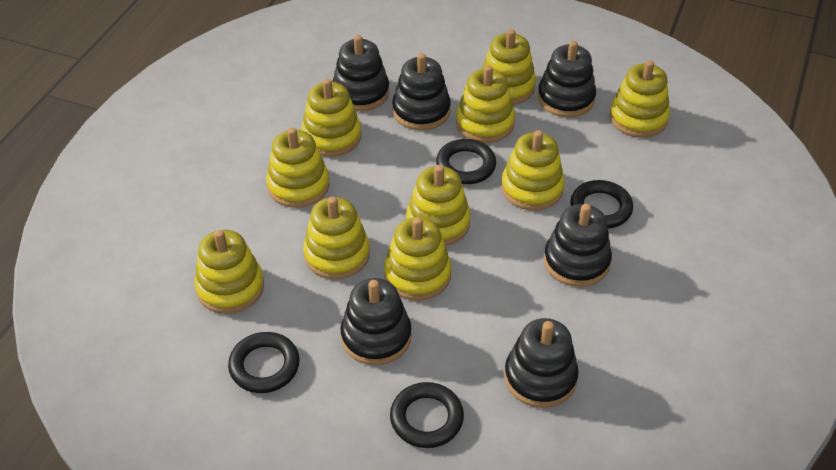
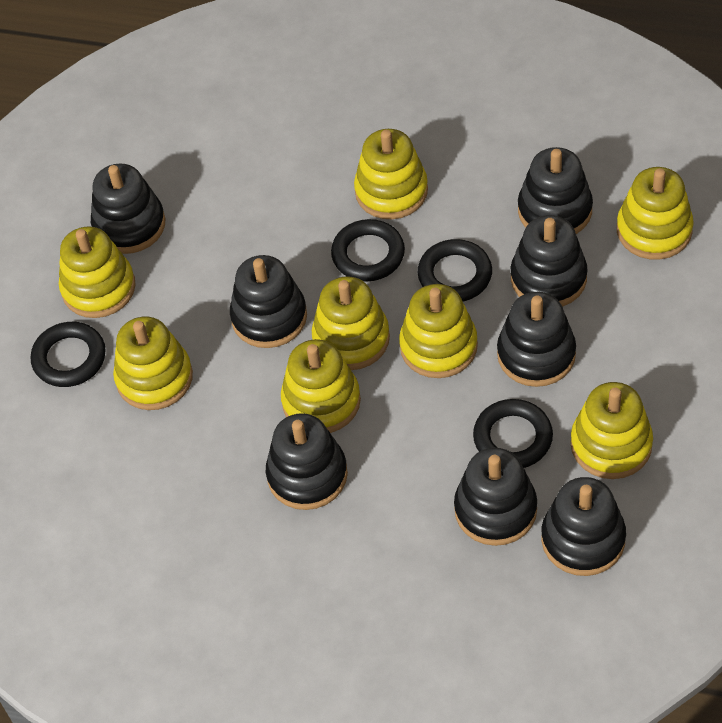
black stacking toy: [332,35,389,111] [340,278,412,365] [392,53,451,130] [504,318,579,408] [538,41,596,117] [544,204,612,287] = 6 -> [91,164,165,254] [230,255,307,348] [266,413,348,510] [454,448,537,546] [497,292,576,387] [511,215,588,307] [518,147,593,234] [541,477,626,576] = 8
yellow stacking toy: [194,230,264,314] [266,128,329,208] [301,79,361,157] [303,196,370,279] [384,217,451,301] [406,165,471,246] [456,65,515,143] [482,29,536,105] [501,130,565,210] [609,60,670,138] = 10 -> [59,226,135,318] [113,317,193,410] [281,339,361,433] [312,276,390,370] [354,129,428,219] [399,284,478,378] [571,382,653,479] [617,167,694,260] = 8

